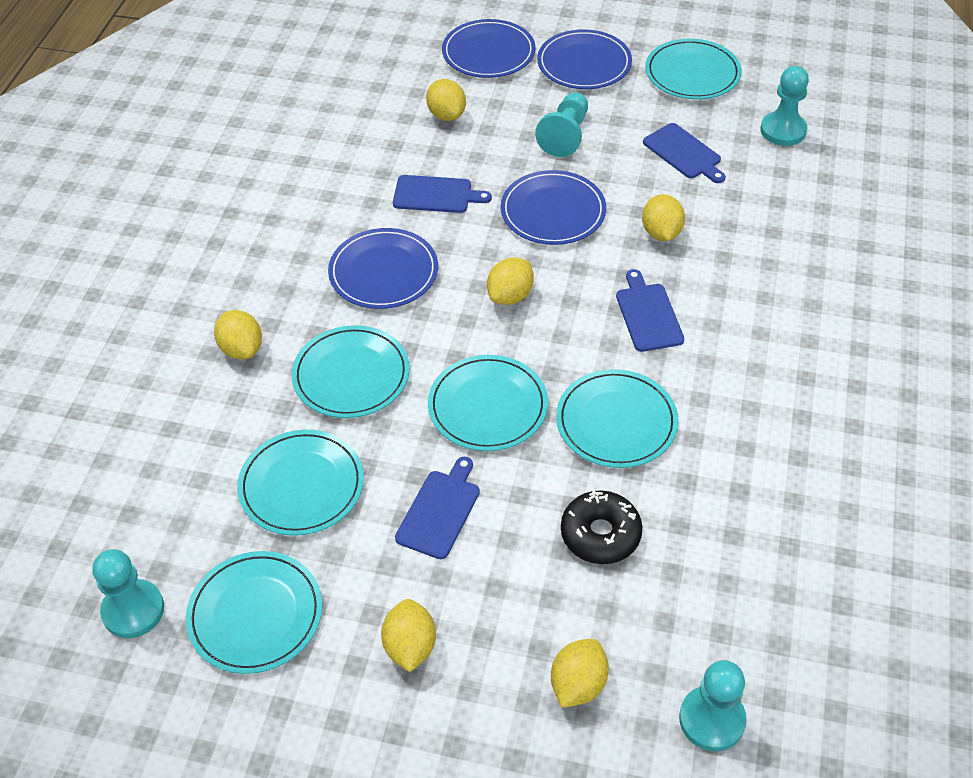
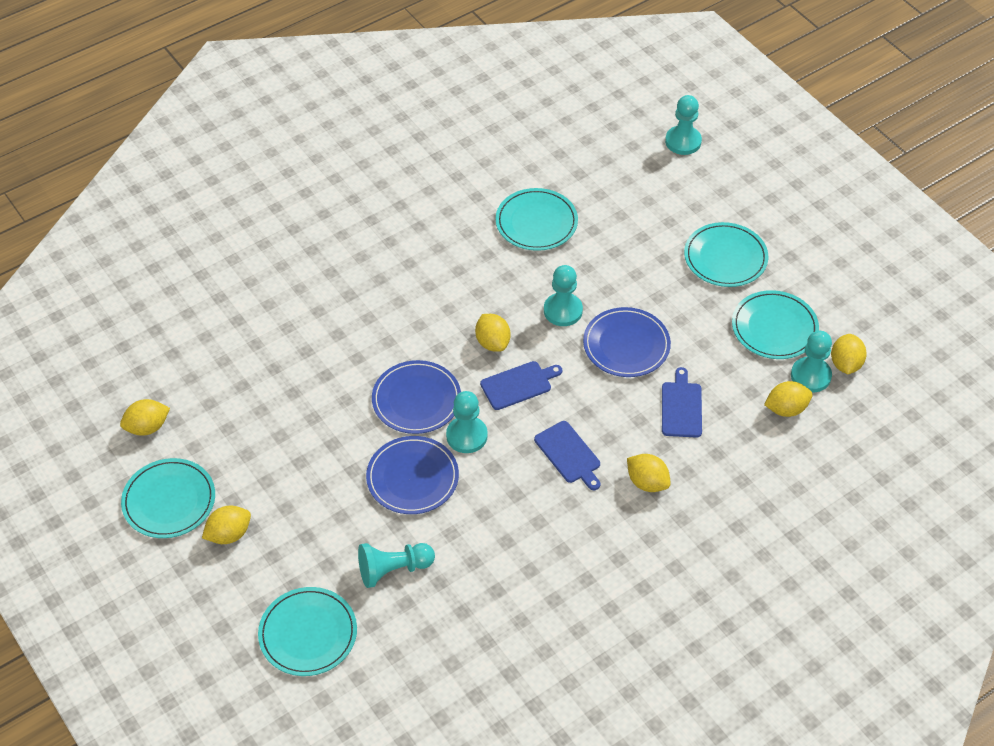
black donut: [561,490,642,564] = 1 -> none = 0
blue cutting board: [393,175,492,213] [395,457,480,559] [616,269,684,352] [643,123,726,183] = 4 -> [480,361,562,410] [534,421,600,490] [662,367,702,438] = 3
blue plate: [328,228,438,309] [442,19,536,78] [500,170,606,245] [537,29,632,89] = 4 -> [366,436,459,514] [372,360,461,434] [583,307,671,377] = 3
turquoise pawn: [93,549,164,638] [535,92,588,157] [679,660,747,751] [760,66,809,146] = 4 -> [358,543,435,588] [446,391,488,453] [544,265,583,326] [665,95,702,155] [791,331,832,392] = 5
turquoise plate: [186,551,322,674] [237,430,364,536] [292,325,410,418] [428,355,548,451] [556,369,679,468] [645,39,742,99] = 6 -> [121,458,215,538] [258,587,357,676] [496,188,578,251] [684,222,768,287] [732,290,819,359] = 5

